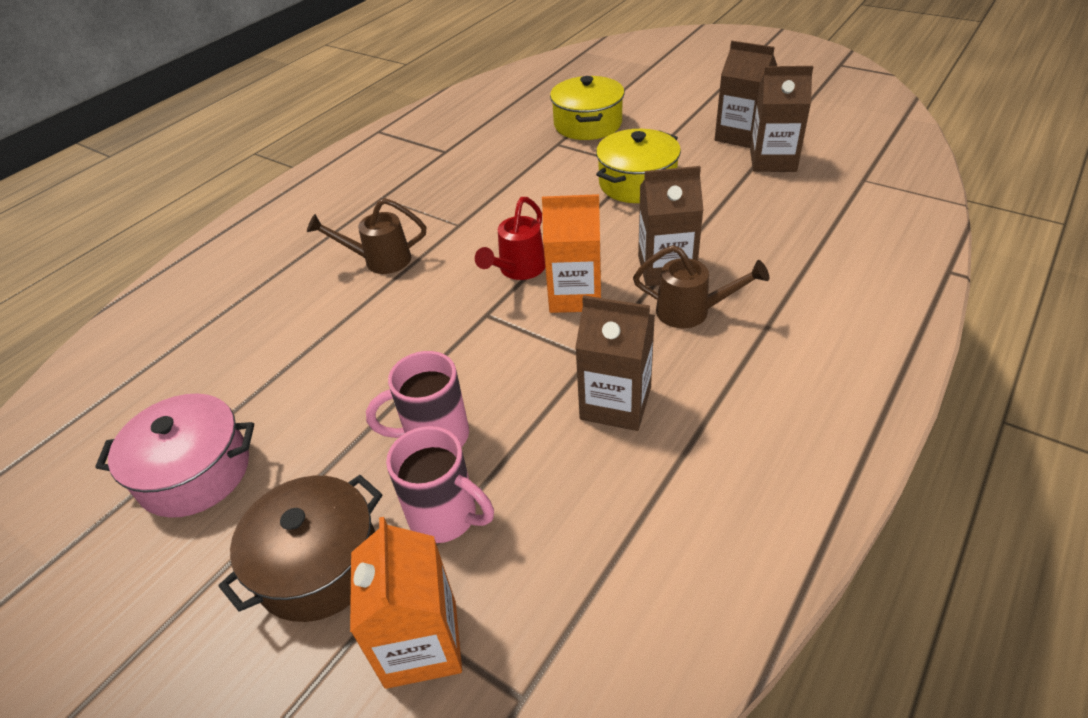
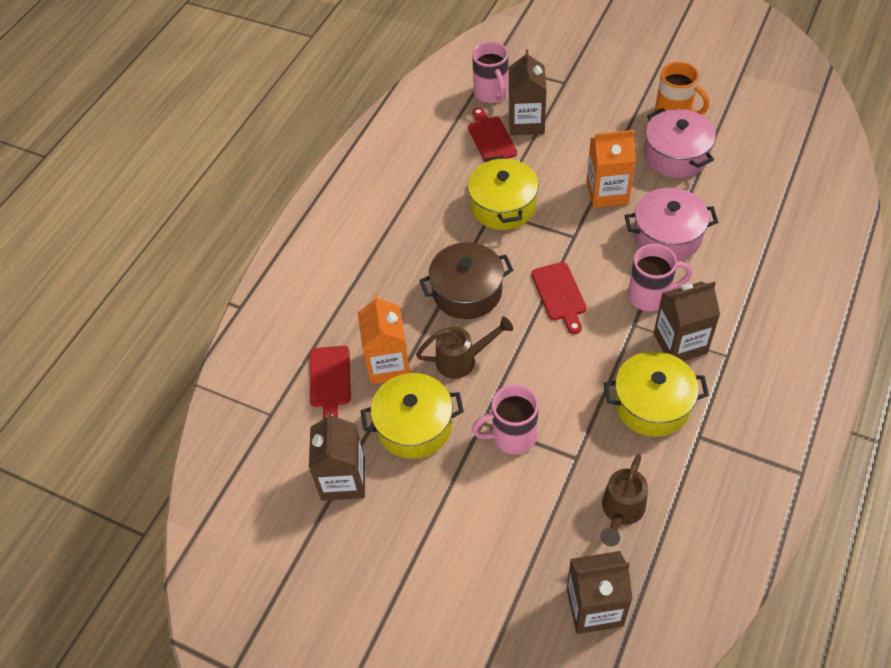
orange mug: none = 0 -> [655,62,709,115] = 1
pink mug: [366,351,469,447] [386,426,494,543] = 2 -> [472,42,508,103] [472,384,539,454] [628,244,693,312] = 3
pink pot: [95,393,254,518] = 1 -> [625,188,718,261] [644,108,716,178] = 2
red cutting board: none = 0 -> [310,346,351,419] [468,107,517,162] [531,262,586,334] = 3
red watering can: [475,197,545,280] = 1 -> none = 0
yellow pot: [550,76,624,140] [596,129,681,203] = 2 -> [361,373,464,459] [468,155,539,230] [604,351,709,437] = 3

